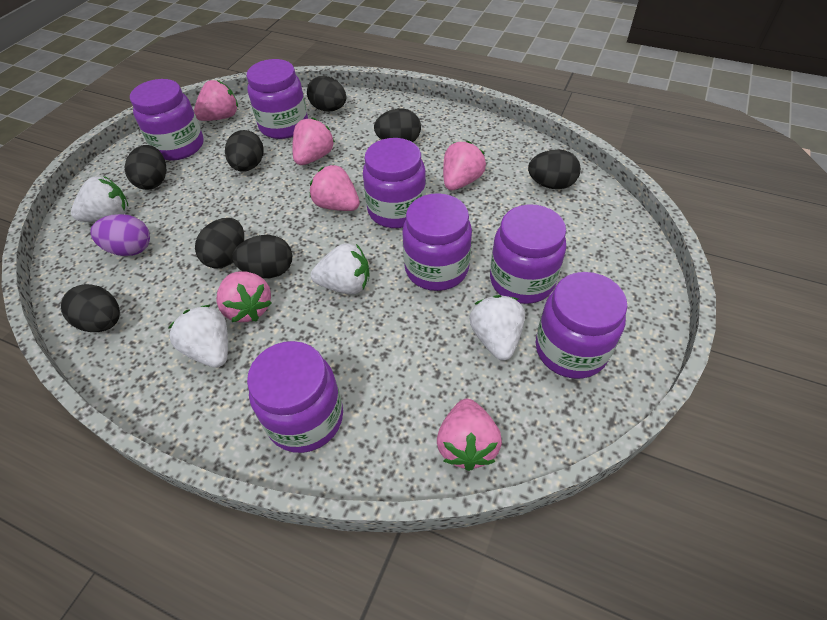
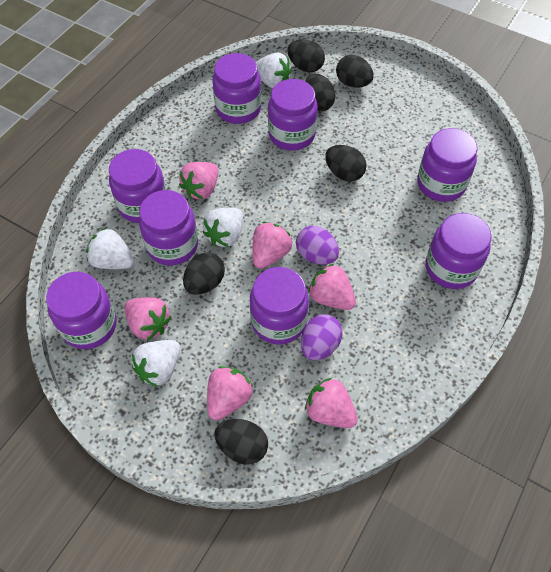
black egg: [61,284,120,332] [125,145,166,190] [195,218,244,268] [225,130,264,172] [232,235,292,278] [307,76,346,112] [374,108,421,142] [528,149,581,189] = 8 -> [183,252,225,295] [214,419,268,465] [288,39,325,72] [305,74,336,112] [325,145,367,182] [336,55,374,88] = 6
purple egg: [90,214,150,256] = 1 -> [296,226,339,265] [301,314,343,361] = 2
purple jar: [130,79,204,160] [247,59,308,139] [247,341,343,453] [363,138,426,228] [402,193,472,291] [490,204,566,304] [536,272,627,379] = 7 -> [46,272,117,349] [109,149,166,223] [139,190,198,266] [213,53,261,124] [250,267,309,344] [268,79,318,151] [417,128,478,202] [426,213,492,289] = 8

